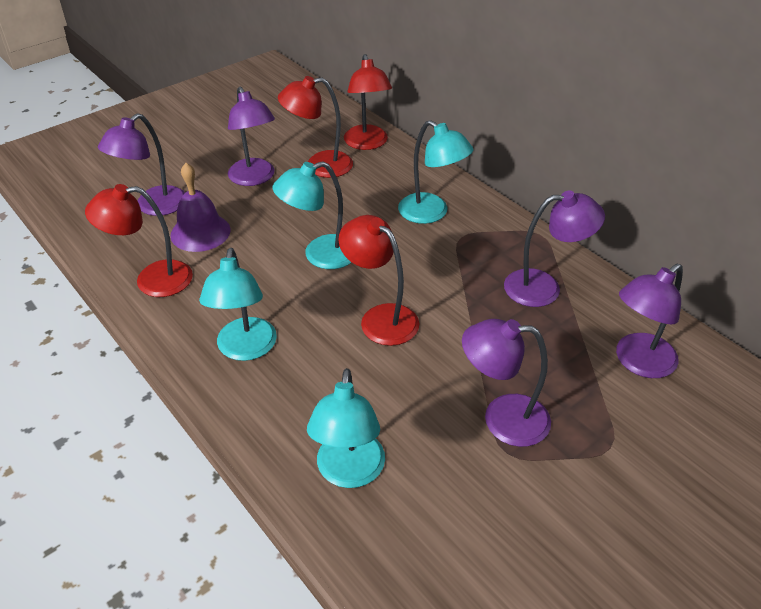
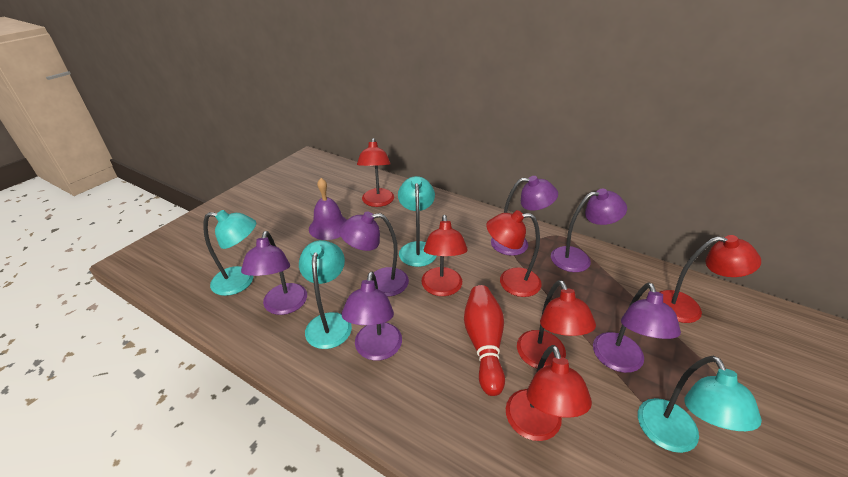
purple lamp: [98,113,185,216] [228,87,275,186] [462,319,551,447] [504,190,605,307] [616,264,683,378] = 5 -> [241,231,307,315] [339,212,409,297] [341,272,402,361] [491,176,558,256] [551,189,627,272] [593,282,681,373] = 6
red bowling pin: none = 0 -> [464,285,505,396] = 1
red lamp: [85,184,193,297] [278,76,353,178] [338,215,419,346] [344,54,392,150] = 4 -> [357,138,394,207] [421,215,468,296] [486,210,542,297] [506,345,592,441] [517,280,596,368] [660,235,761,323] = 6

